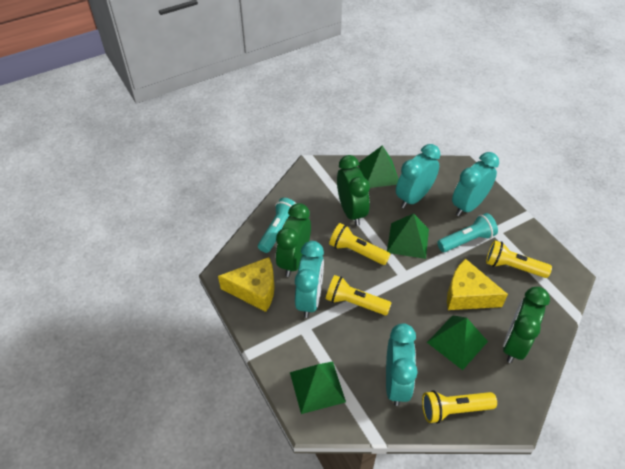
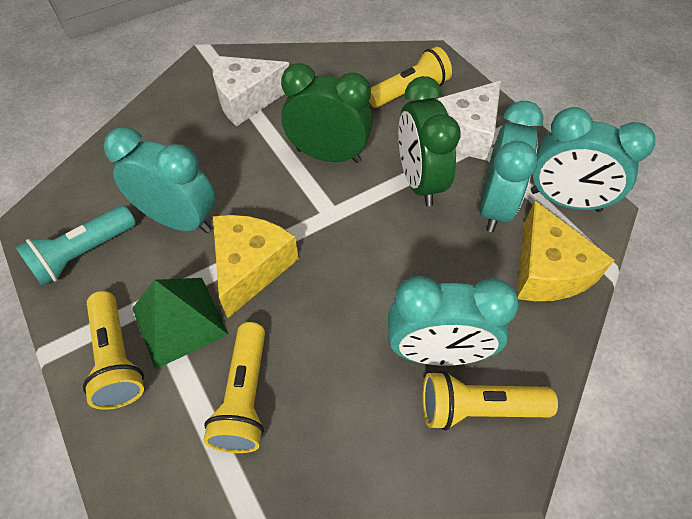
green clock: [276,203,311,277] [337,155,370,226] [503,287,550,363] = 3 -> [281,63,373,163] [398,76,461,206] = 2
green pyramid: [290,362,346,414] [359,146,399,188] [387,213,429,259] [427,315,488,370] = 4 -> [132,278,229,369] = 1
turquoise flashlight: [258,198,297,253] [438,213,498,252] = 2 -> [15,206,136,286] = 1
white cheese: none = 0 -> [213,56,289,126] [437,81,501,160] = 2

